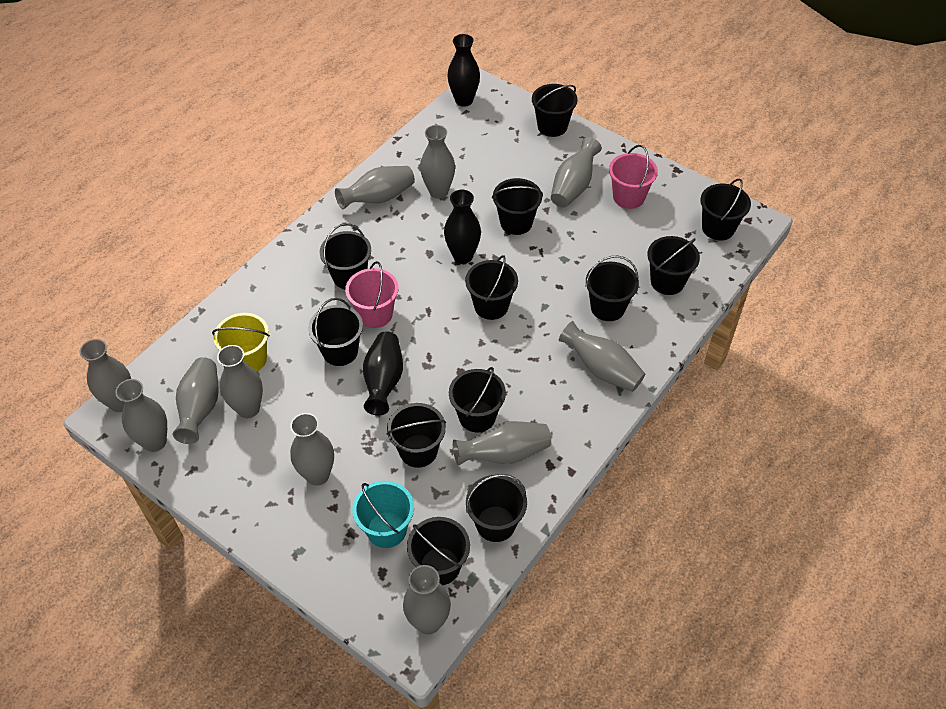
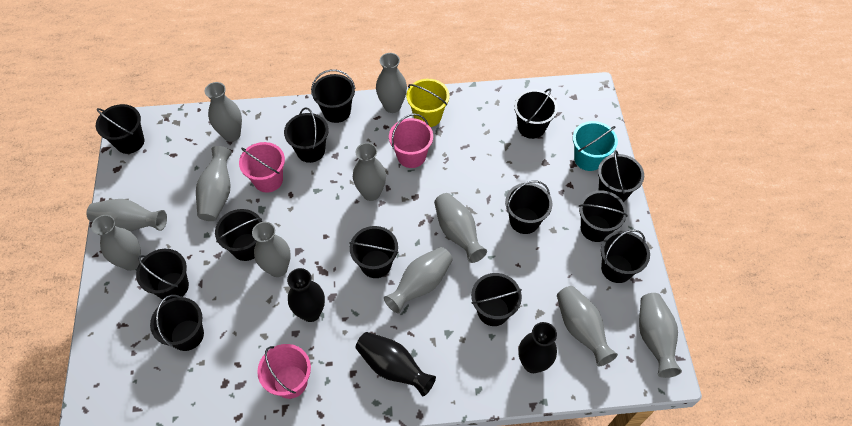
black bucket: [308,298,363,366] [320,223,371,289] [386,403,446,468] [407,517,470,585] [449,367,506,433] [465,255,518,320] [466,474,527,542] [492,178,543,235] [532,84,577,137] [586,256,639,321] [647,236,700,295] [700,178,751,241] = 12 -> [96,104,144,154] [136,249,189,301] [150,295,204,351] [215,209,262,261] [284,107,329,163] [311,69,355,123] [349,226,398,278] [471,273,522,326] [505,181,552,234] [514,88,558,139] [579,190,628,242] [598,150,644,202] [601,230,650,283] = 13
pink bucket: [345,261,399,328] [609,145,658,209] = 2 -> [239,142,285,193] [257,344,311,399] [389,113,433,168] = 3

